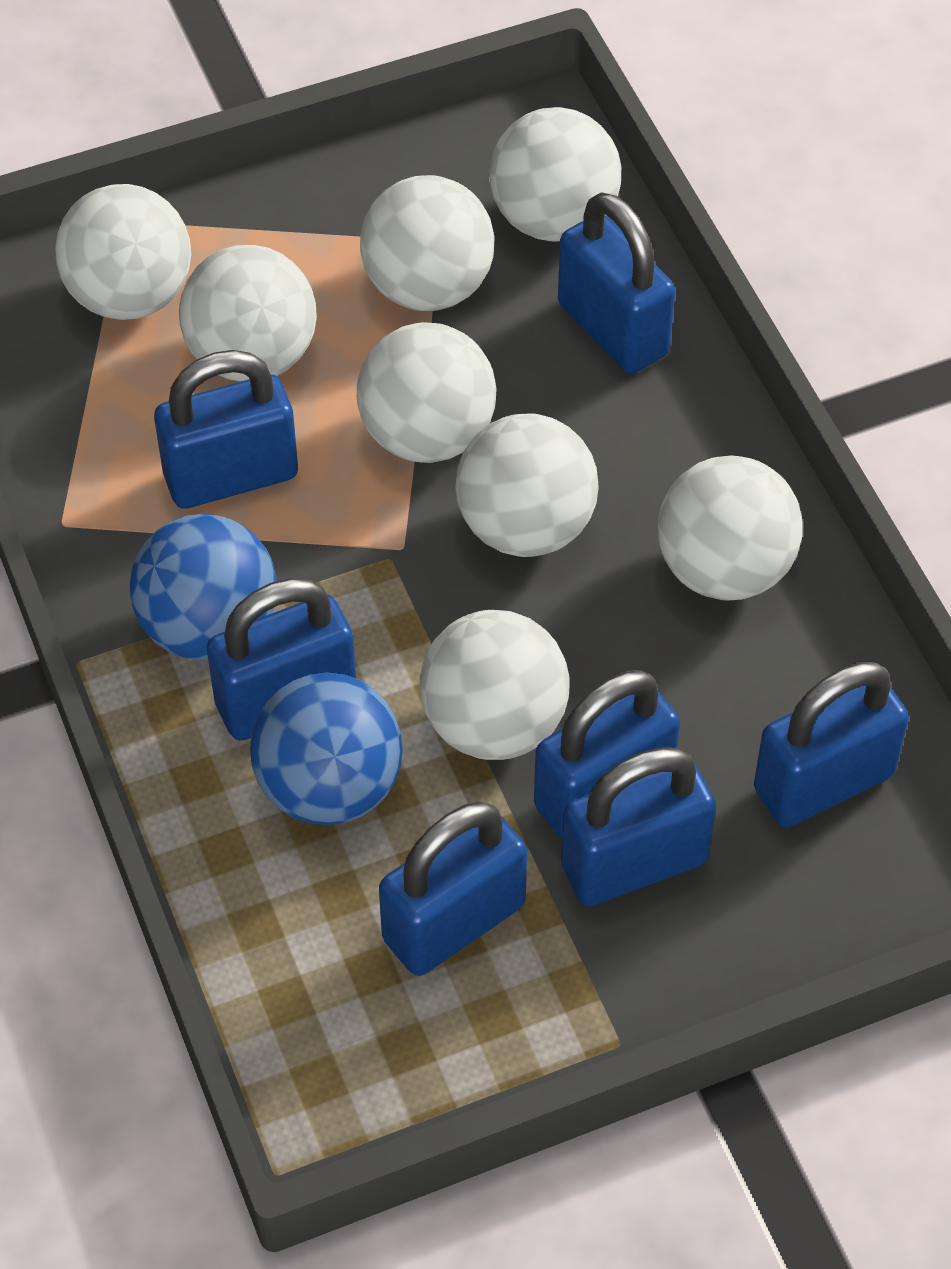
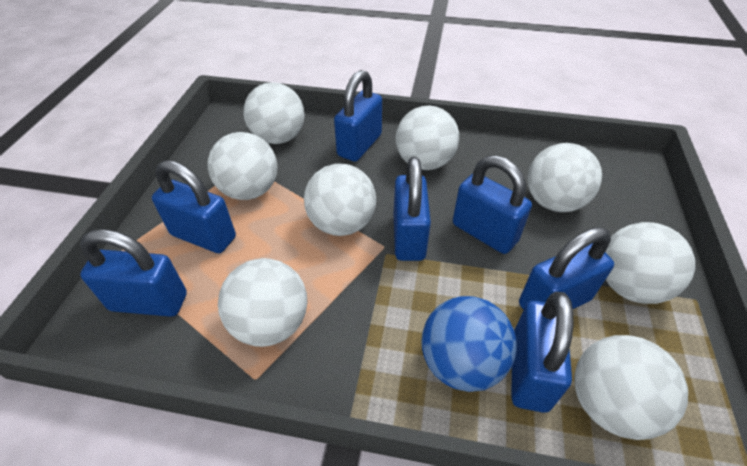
blue ball: [130,514,277,661] [250,673,403,825] = 2 -> [421,296,517,392] = 1

